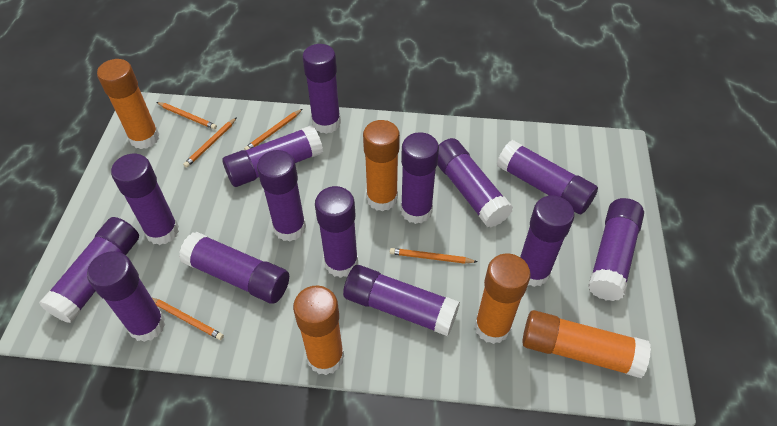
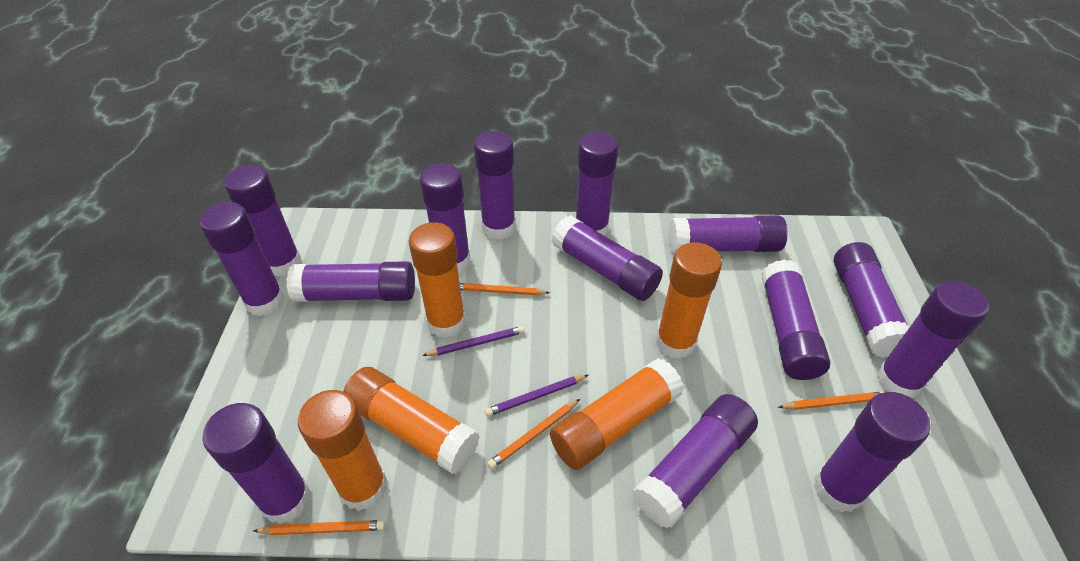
orange pencil: [152,298,224,340] [156,102,217,129] [183,117,237,168] [244,109,302,150] [390,248,477,264] = 5 -> [253,520,385,535] [460,283,550,295] [487,399,580,469] [778,391,884,410] = 4
purple pencil: none = 0 -> [422,326,525,356] [485,375,588,416] = 2

